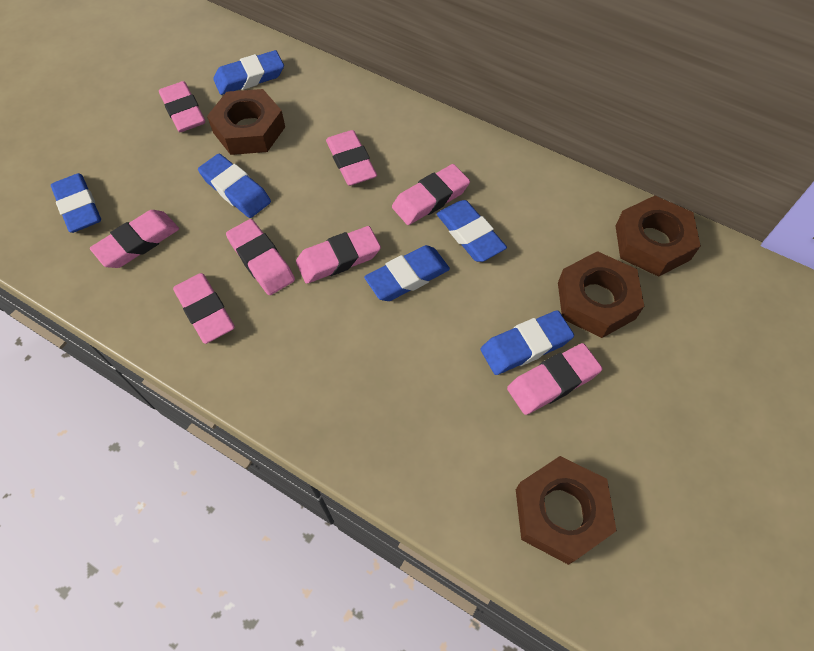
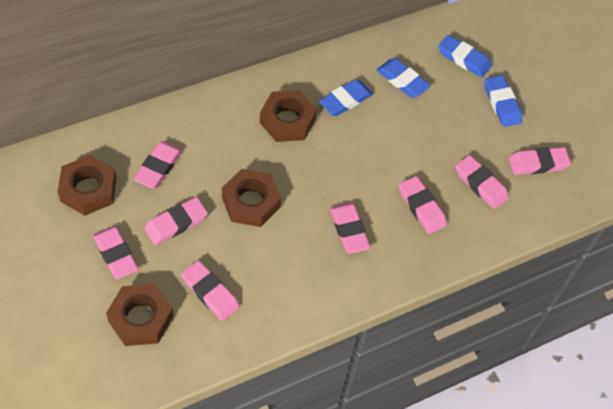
blue eraser: [51,173,101,233] [198,154,271,218] [213,50,284,95] [364,245,450,301] [437,200,507,262] [481,310,574,375] = 6 -> [319,79,373,116] [377,58,431,98] [438,35,492,77] [484,75,522,127] = 4

